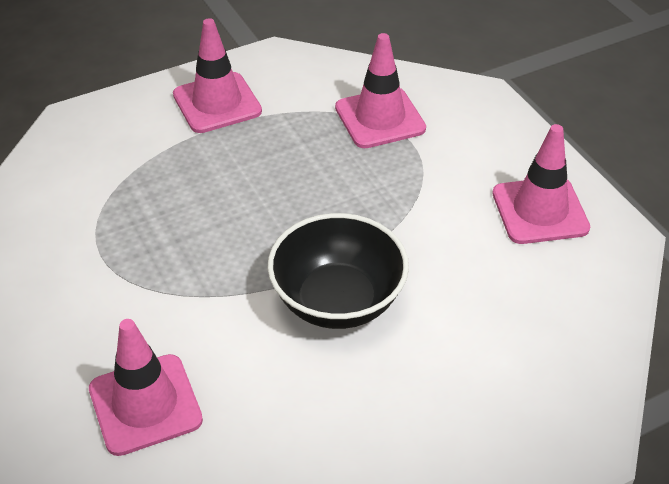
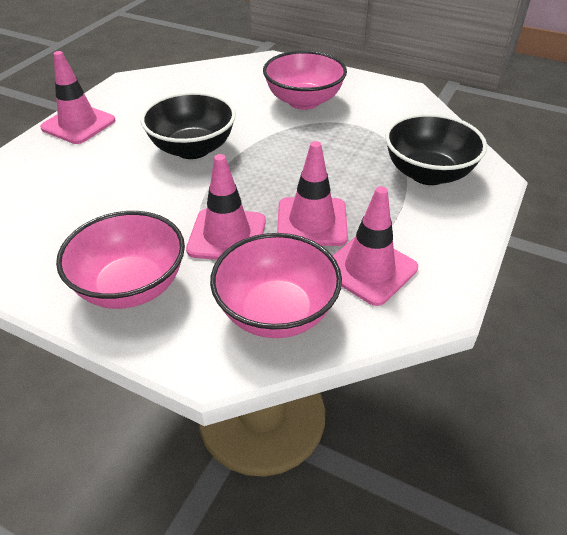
black bowl: [267,213,409,329] = 1 -> [141,92,236,159] [385,113,487,185] = 2
pink bowl: none = 0 -> [56,211,185,309] [210,233,342,338] [263,51,347,110] = 3

